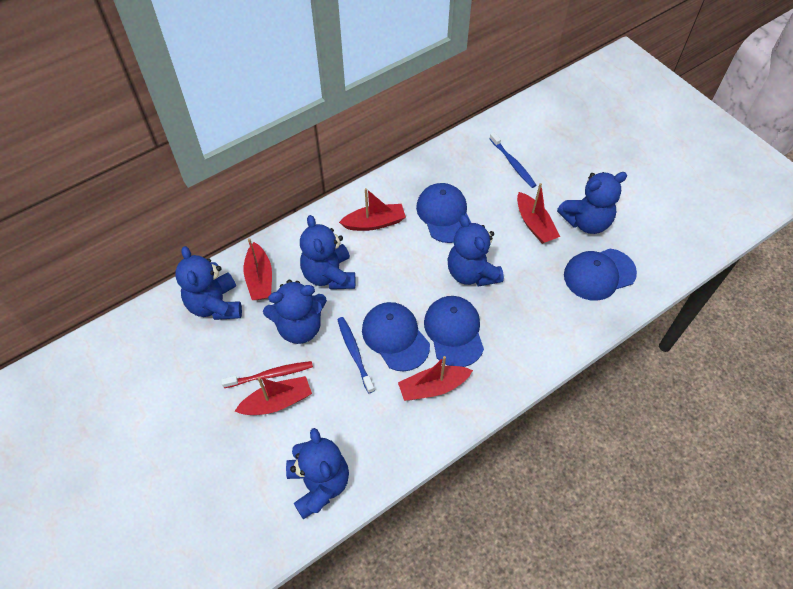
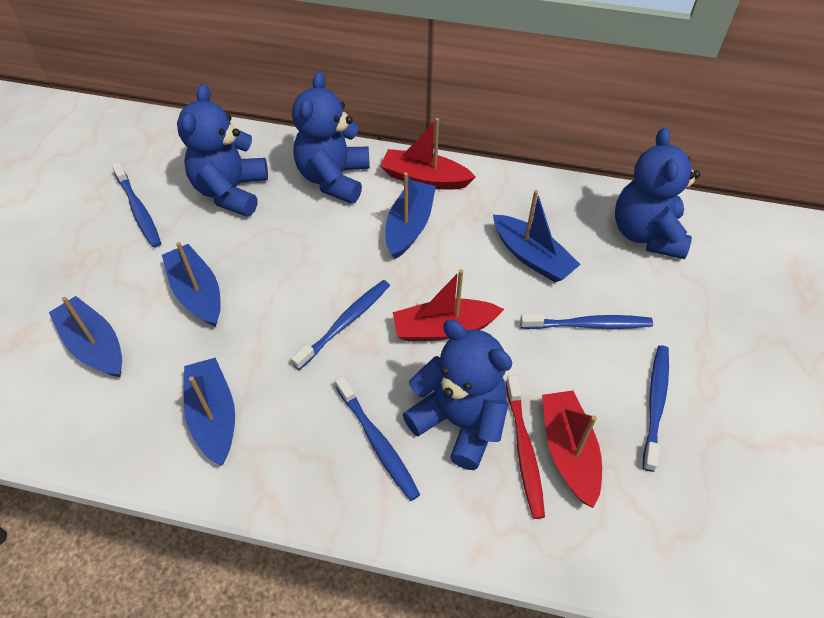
blue boat: none = 0 -> [49,296,122,377] [162,242,221,327] [184,357,235,466] [385,172,436,259] [493,190,581,282] = 5
blue cap: [362,302,430,371] [416,183,471,243] [424,296,484,367] [564,249,637,301] = 4 -> none = 0
blue teddy bear: [175,246,242,320] [263,280,327,344] [286,428,349,519] [300,215,355,289] [447,215,504,287] [557,172,627,234] = 6 -> [177,84,268,217] [292,71,370,204] [403,320,512,470] [615,128,700,259] = 4
blue toothbrush: [337,317,375,394] [490,132,536,188] = 2 -> [112,162,161,248] [291,280,390,370] [335,376,420,501] [520,313,653,329] [643,345,669,472] = 5
red boat: [235,376,312,415] [244,238,272,300] [339,188,406,231] [398,356,473,401] [517,183,560,244] = 5 -> [380,118,476,190] [393,269,504,342] [542,391,602,508] = 3

